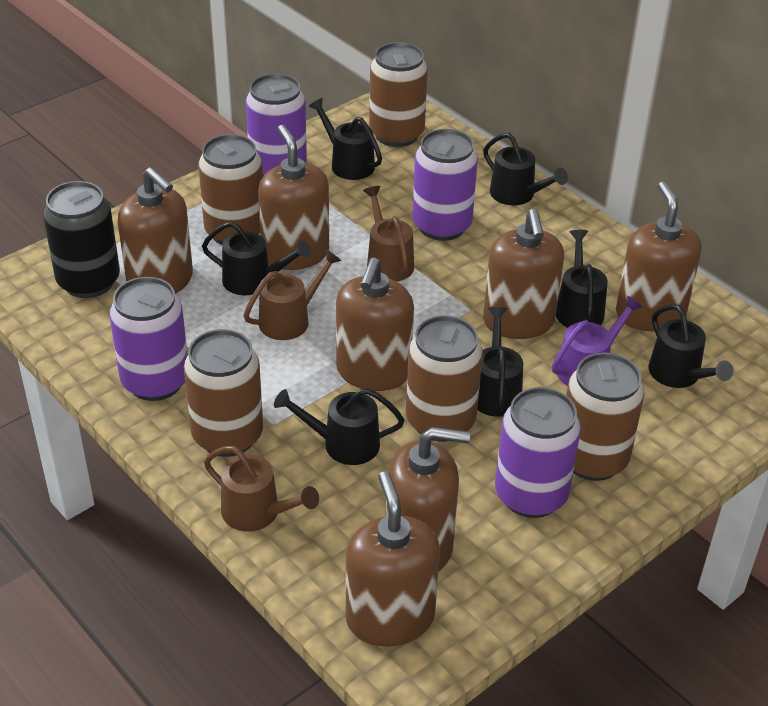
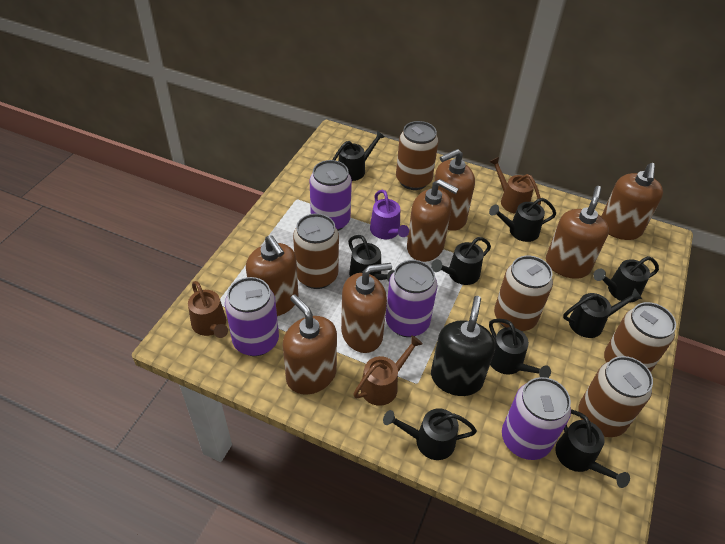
black can: [43,181,120,298] = 1 -> none = 0
black soap dispenser: none = 0 -> [431,296,495,396] = 1
black watering can: [202,221,311,295] [274,388,404,465] [308,98,382,180] [477,307,523,417] [483,133,568,205] [556,230,608,328] [648,304,733,388] = 7 -> [332,131,385,181] [348,235,395,281] [383,408,477,460] [431,237,491,285] [489,198,556,242] [489,319,551,378] [555,409,630,488] [563,288,642,338] [593,256,659,303] = 9

